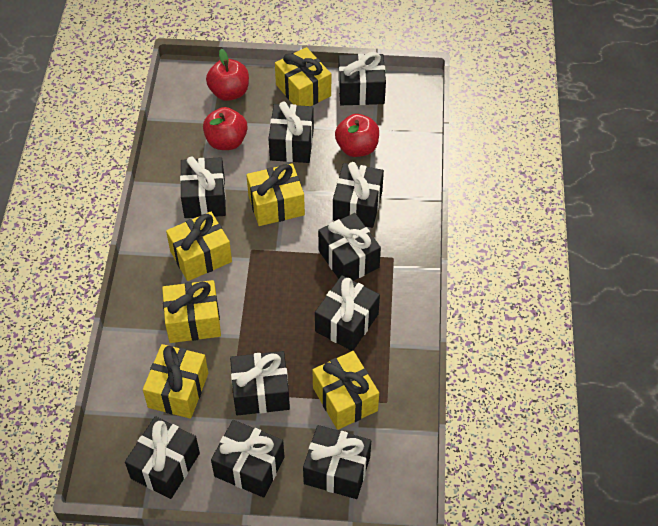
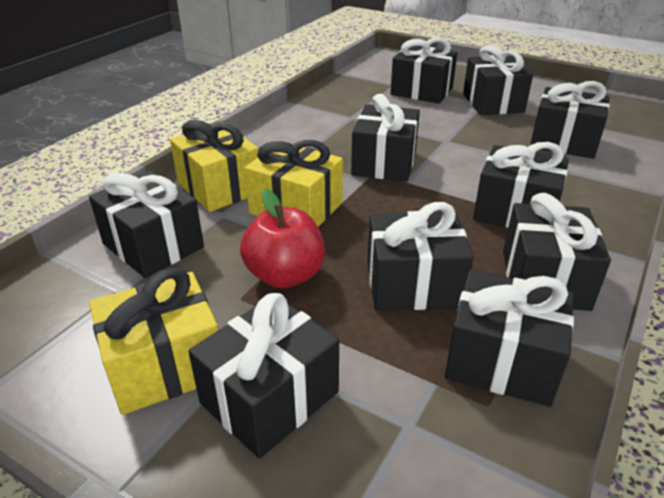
red apple: [203,107,248,150] [206,49,249,101] [335,114,379,157] = 3 -> [240,188,325,288] = 1
yellow gift: [143,344,208,419] [162,280,221,343] [166,212,232,281] [246,163,305,226] [275,47,331,106] [313,351,379,430] = 6 -> [89,268,218,415] [170,120,259,212] [244,140,343,227] = 3

